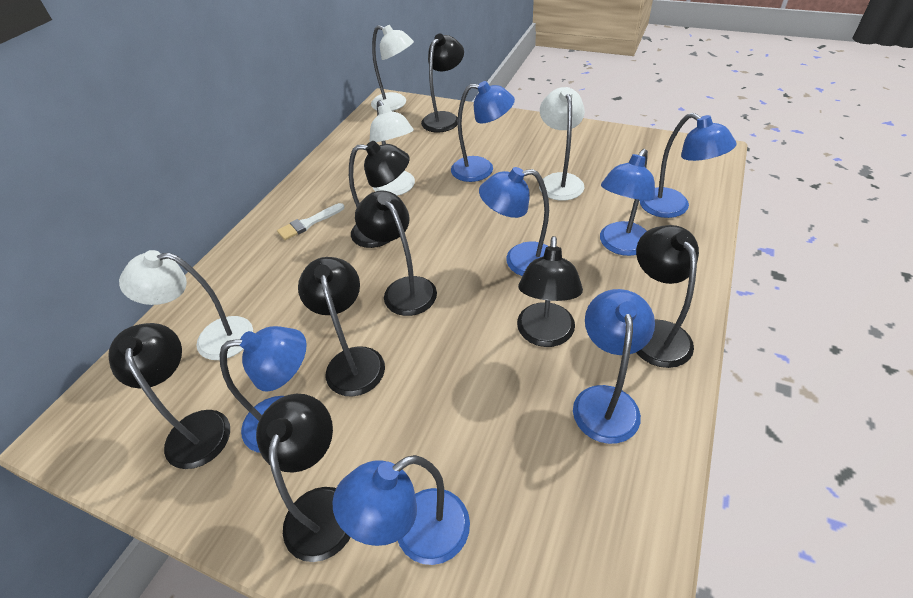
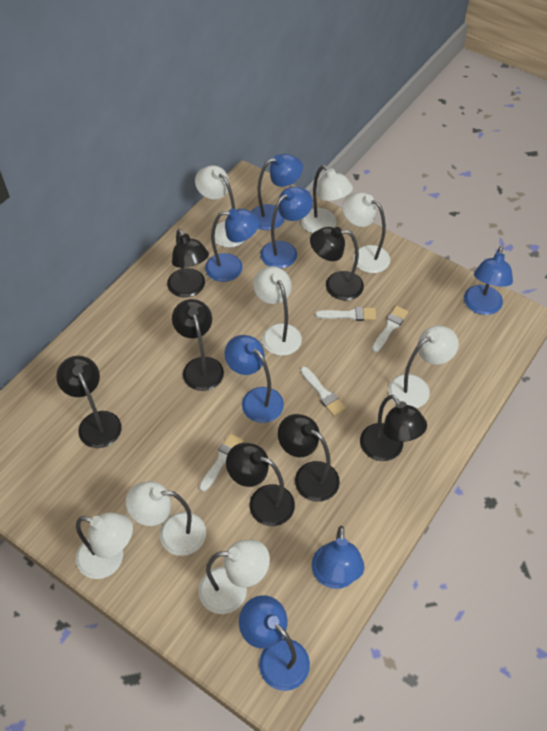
black lamp: [108,323,230,469] [256,394,351,562] [298,257,385,397] [349,141,410,248] [355,191,437,316] [421,34,464,132] [517,236,583,347] [636,225,699,368] = 8 -> [56,356,122,448] [167,229,209,298] [172,299,224,391] [226,443,295,526] [278,414,340,502] [310,227,364,301] [360,395,427,461] = 7
white brush: [277,203,345,240] = 1 -> [199,433,243,492] [300,367,346,416] [315,307,376,321] [372,306,409,352] = 4
white lamp: [119,250,253,360] [370,100,415,196] [371,25,414,111] [539,87,585,201] = 4 -> [76,512,133,579] [126,481,206,556] [195,165,244,248] [198,540,270,614] [253,266,302,356] [301,165,353,233] [342,192,390,273] [388,326,459,408] = 8

